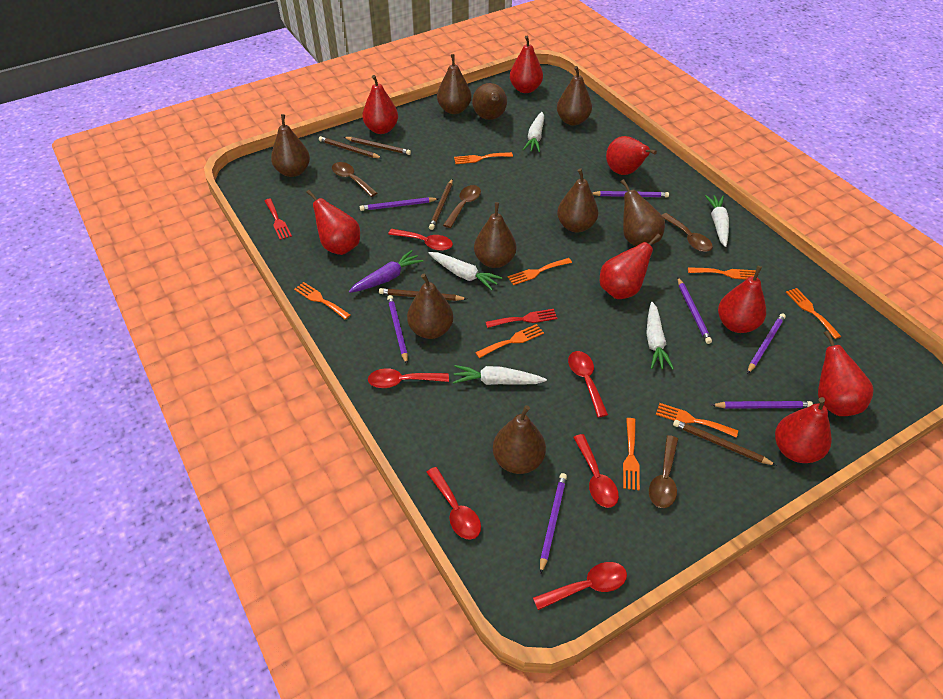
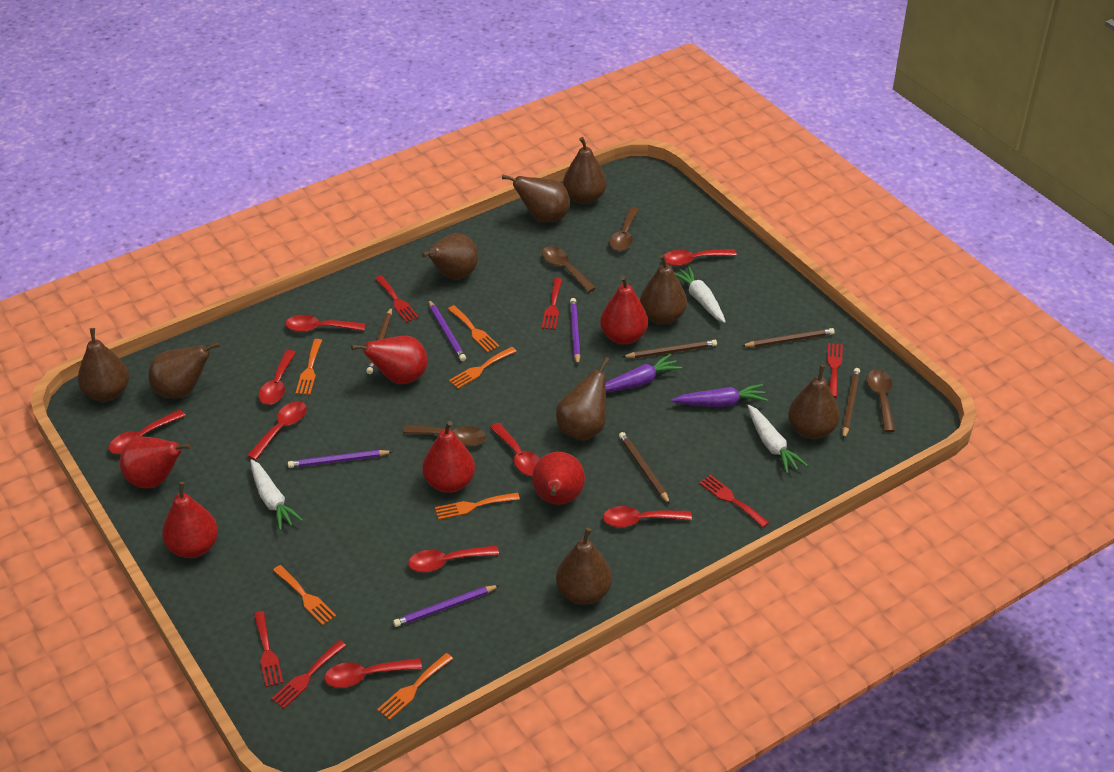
orange fork: [294,282,351,320] [454,152,513,164] [475,324,544,358] [508,258,572,285] [623,418,640,490] [656,403,738,438] [688,267,756,279] [786,288,841,339] = 8 -> [273,565,336,625] [296,339,322,395] [377,653,453,720] [435,492,520,520] [448,305,499,353] [449,347,517,389] = 6
purple carrot: [349,250,423,293] = 1 -> [606,354,682,392] [671,384,768,407] = 2
purple pencil: [360,197,439,211] [387,295,408,364] [540,473,567,574] [592,191,669,197] [678,278,712,344] [712,401,813,409] [747,313,786,374] = 7 -> [288,450,393,468] [393,585,500,627] [428,300,466,361] [570,298,580,365] = 4
red fork: [264,198,292,240] [486,309,558,328] = 2 -> [254,611,283,687] [271,640,346,709] [375,275,419,323] [542,278,562,330] [699,475,770,528] [827,343,843,398] = 6
red pear: [306,190,360,255] [362,75,398,134] [510,36,543,93] [600,234,661,299] [606,136,657,175] [718,266,766,333] [775,397,832,463] [818,330,874,416] = 8 -> [120,437,191,488] [162,481,218,558] [351,336,428,384] [422,421,475,493] [532,452,585,505] [600,276,648,345] = 6
red spoon: [368,368,449,388] [388,229,453,251] [426,467,481,540] [533,562,627,610] [568,351,608,418] [573,434,619,508] = 6 -> [109,410,186,454] [247,401,307,460] [258,350,296,405] [286,315,365,332] [324,658,422,688] [408,545,499,572] [490,423,540,476] [603,506,692,527] [664,249,737,266] = 9
white carrot: [429,252,503,290] [453,365,547,385] [523,112,544,152] [646,302,674,370] [705,195,729,247] = 5 -> [250,459,303,531] [675,266,726,323] [748,405,808,474] = 3

